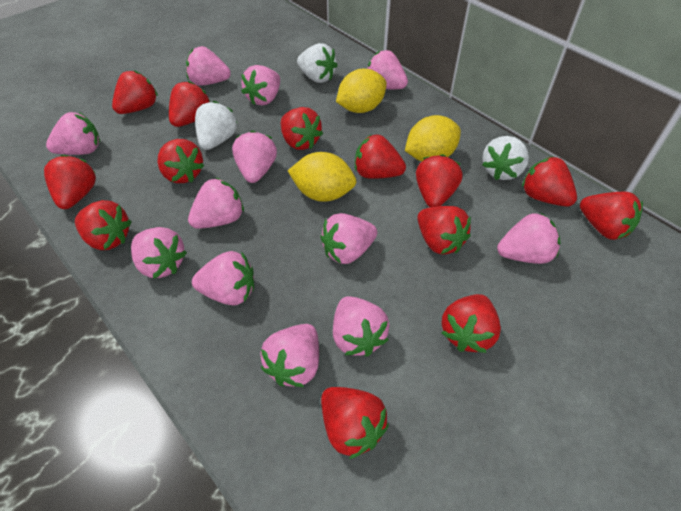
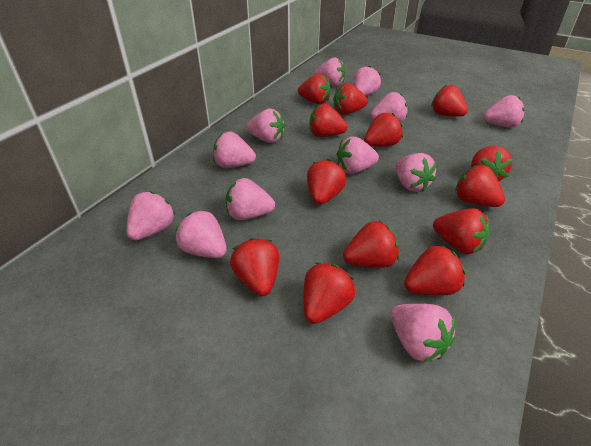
white strawberry: [195,101,237,150] [297,43,338,83] [482,136,529,180] = 3 -> none = 0
yellow lemon: [288,152,357,202] [336,69,387,113] [405,115,461,161] = 3 -> none = 0

